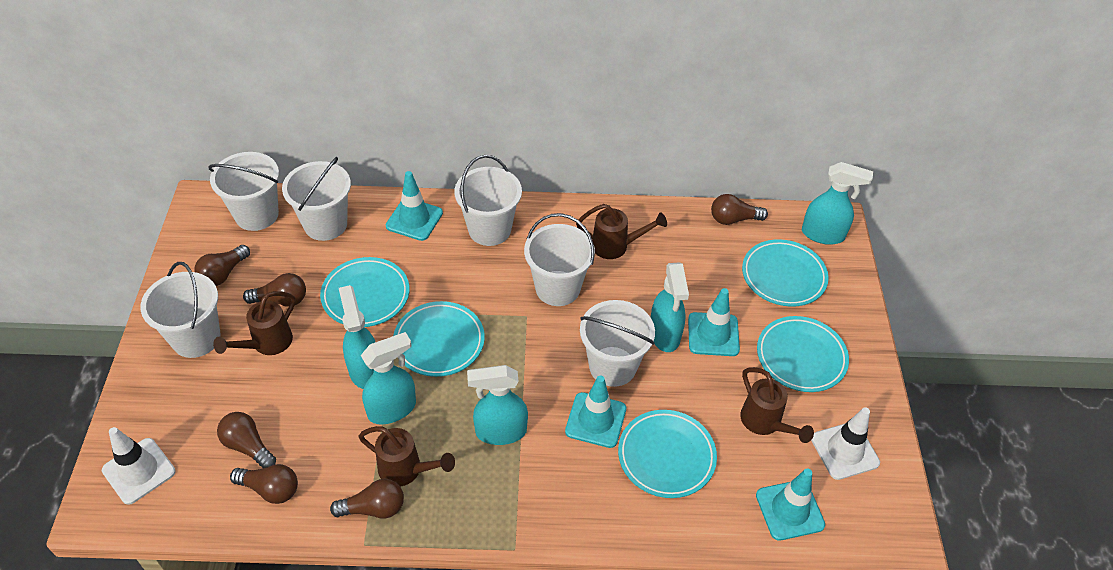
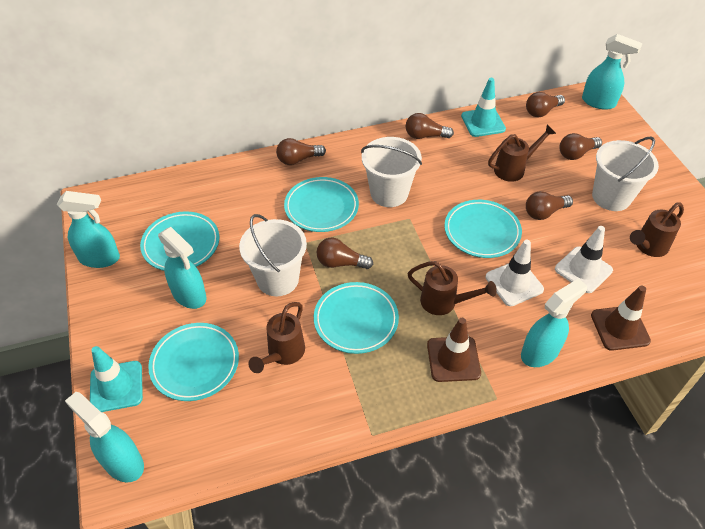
brown traffic cone: none = 0 -> [427,318,481,382] [591,286,651,351] = 2
turquoise traffic cone: [386,171,443,241] [565,376,626,448] [688,288,740,356] [756,468,825,541] = 4 -> [90,346,143,412] [461,78,506,137] = 2
white bucket: [140,262,221,358] [208,152,279,231] [282,157,351,241] [454,155,522,246] [524,213,595,306] [580,300,655,387] = 6 -> [239,214,307,296] [361,137,422,207] [592,136,659,211] = 3

